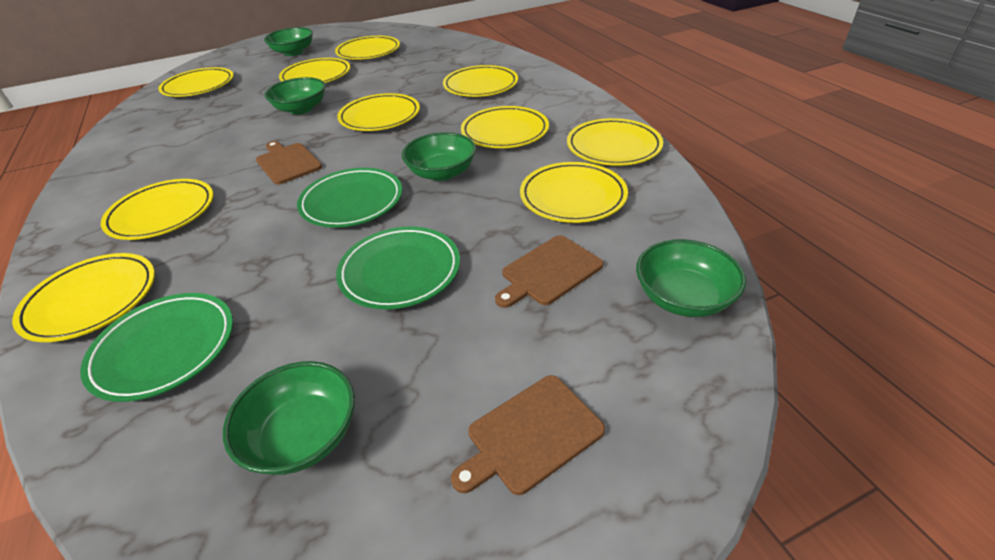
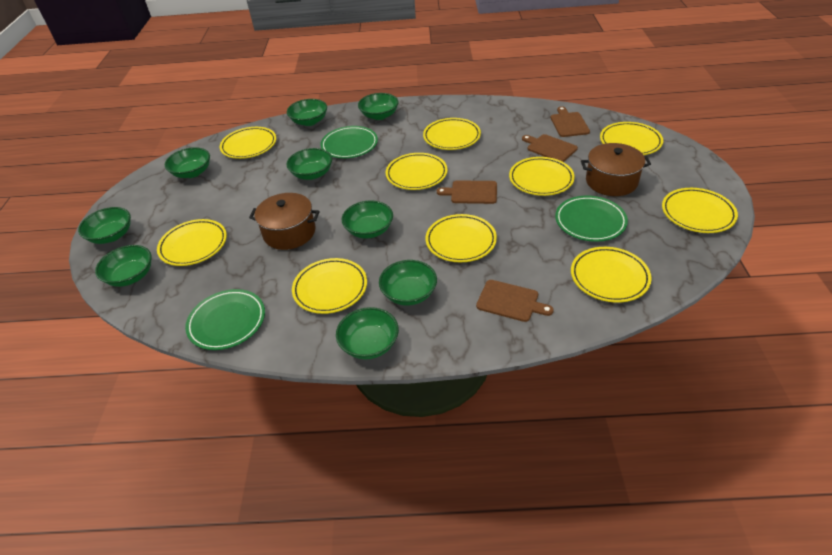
brown cutting board: [256,141,322,185] [451,375,605,495] [495,235,604,308] = 3 -> [437,180,497,204] [476,280,554,322] [522,134,578,162] [551,106,590,137] = 4
brown pot: none = 0 -> [249,193,320,250] [581,143,651,196] = 2
green bowl: [223,361,355,475] [264,27,313,56] [264,77,325,114] [402,132,476,181] [636,239,746,317] = 5 -> [78,207,131,244] [95,245,152,287] [165,147,210,178] [286,148,332,180] [287,99,327,126] [336,307,399,359] [342,201,393,238] [358,93,399,120] [379,260,437,306] = 9

